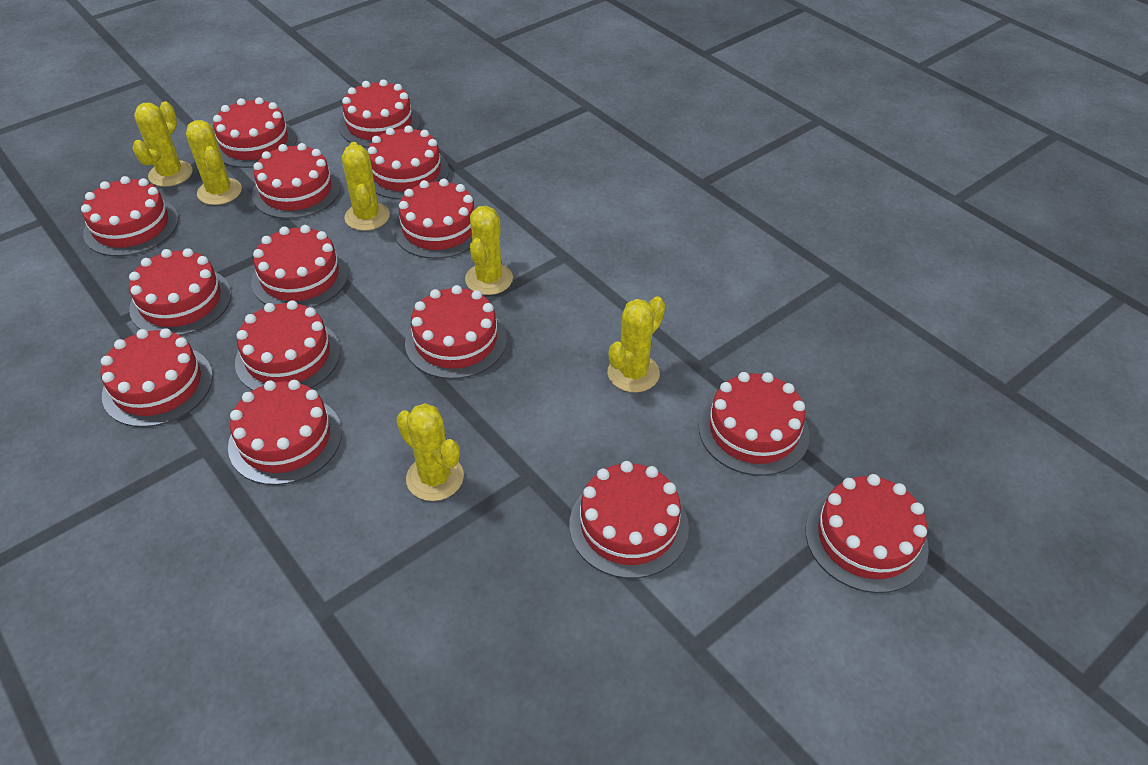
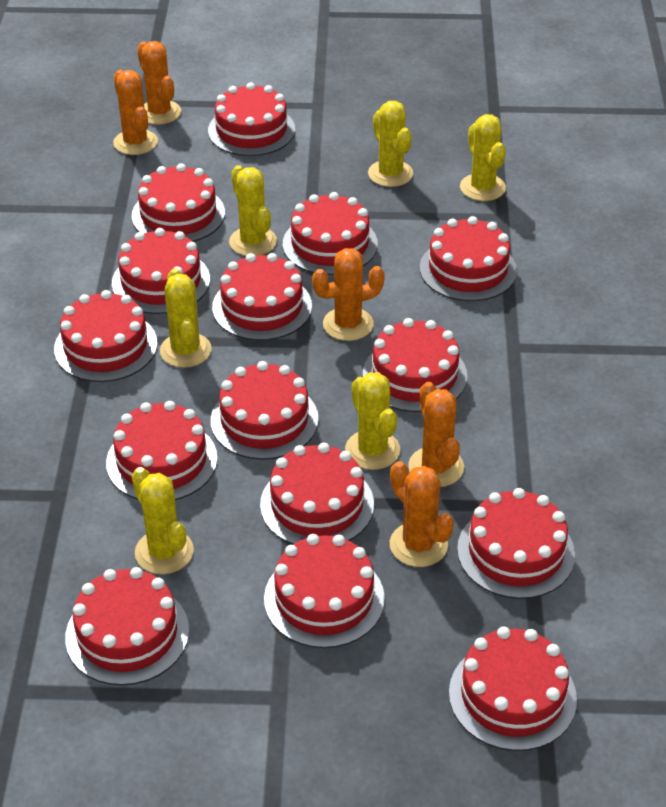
orange cactus: none = 0 -> [113,70,158,155] [137,41,181,125] [312,248,385,341] [390,461,454,567] [408,382,464,487] = 5

